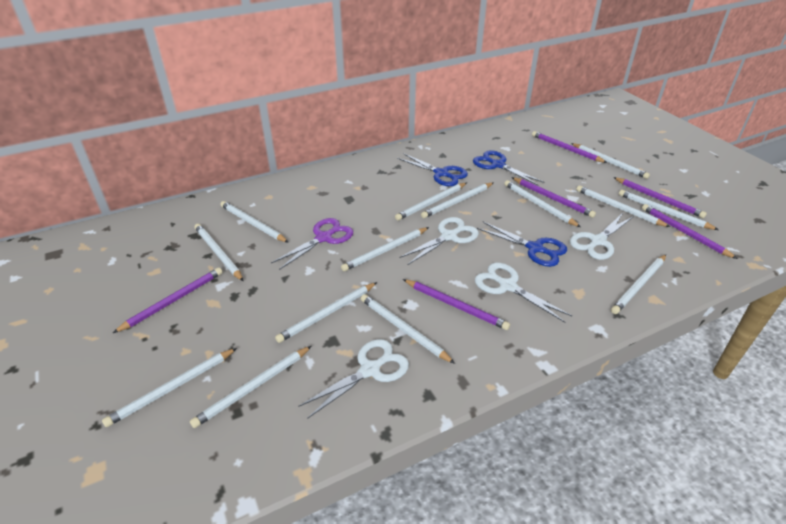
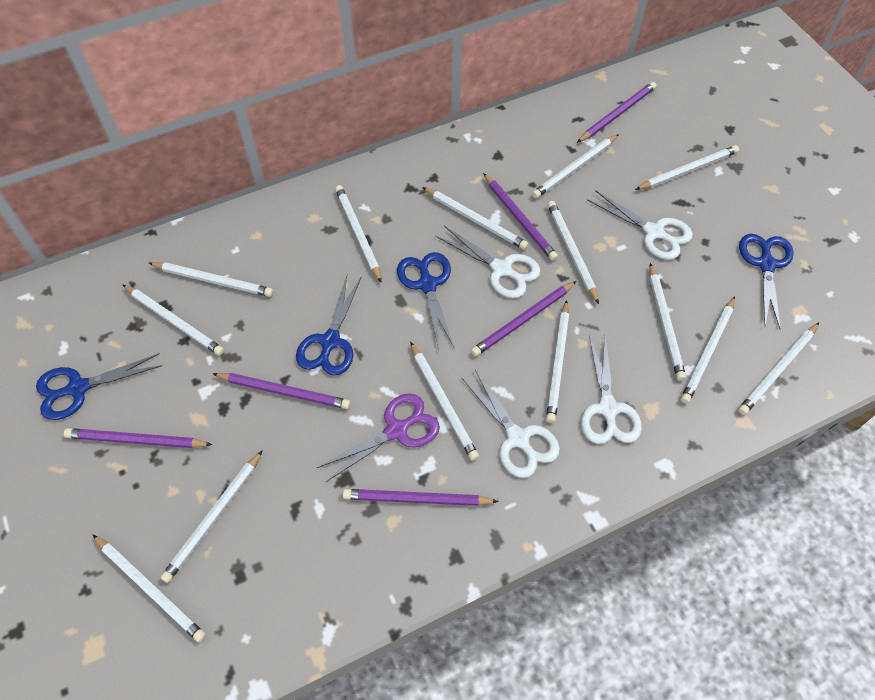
blue scissors: [397,153,468,186] [473,150,544,186] [477,222,567,267] = 3 -> [36,353,163,420] [296,276,361,376] [397,252,454,349] [739,234,793,330] = 4

